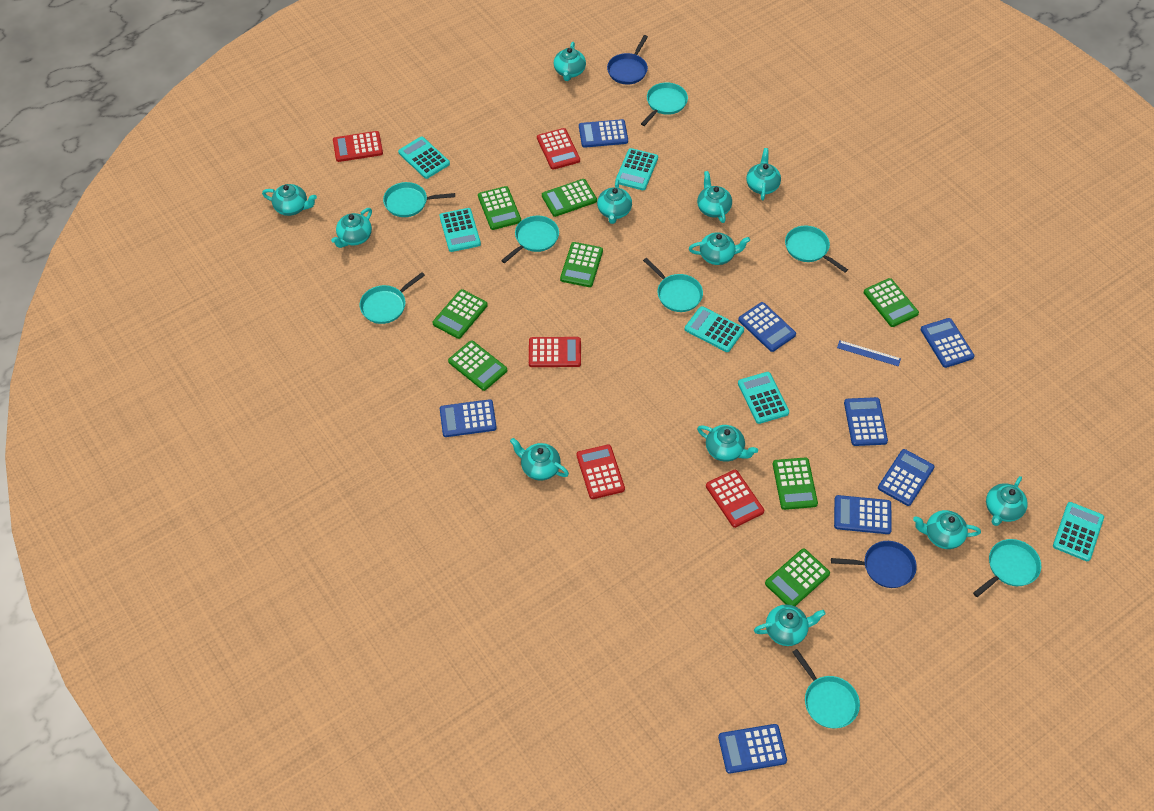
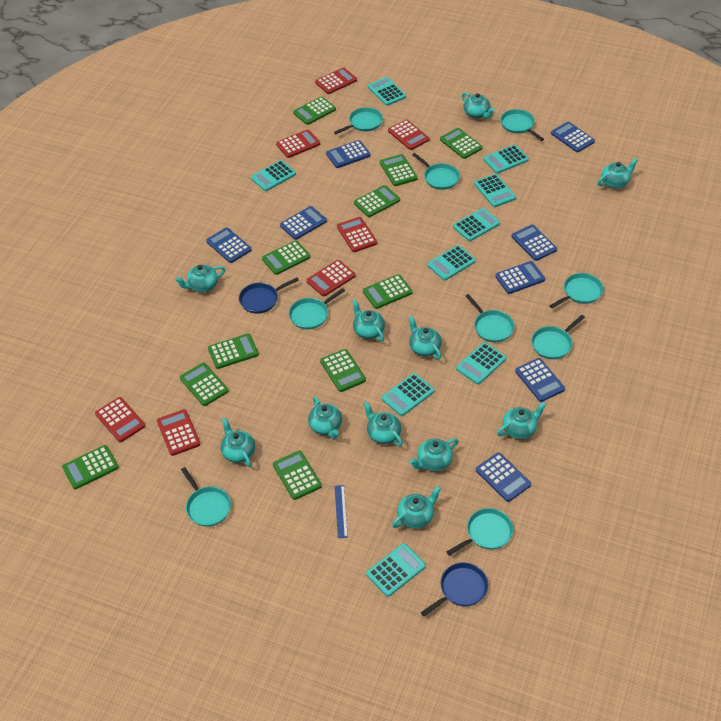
green calculator: [433,289,488,339] [448,340,507,391] [478,186,521,230] [542,179,597,217] [560,242,603,287] [765,549,830,606] [773,458,818,510] [864,278,919,327] = 8 -> [62,445,119,489] [180,363,229,406] [208,333,259,369] [262,240,310,275] [273,451,322,500] [293,97,336,125] [320,349,366,392] [354,185,400,217] [363,274,413,309] [380,154,418,186] [440,128,483,159] = 11
red calculator: [333,131,383,162] [529,337,581,367] [537,128,580,170] [576,444,625,499] [706,470,764,528] = 5 -> [95,397,145,442] [157,409,200,456] [276,129,320,158] [307,260,355,296] [315,67,357,94] [337,217,377,252] [388,119,430,150] = 7
turquoise calculator: [398,137,450,179] [439,208,481,252] [615,148,658,190] [685,306,744,352] [738,372,789,424] [1053,502,1104,561] = 6 -> [251,160,296,191] [366,543,426,597] [368,77,406,106] [382,373,434,416] [427,245,476,281] [453,208,500,241] [456,342,506,384] [474,174,516,207] [483,145,529,174] = 9
turquoise pan: [359,272,425,324] [383,182,455,217] [501,215,559,263] [641,82,688,126] [643,258,703,312] [785,226,848,272] [792,649,860,728] [973,539,1041,597] = 8 -> [181,467,231,527] [289,288,345,329] [334,107,383,134] [412,153,460,190] [446,508,513,556] [465,294,515,342] [500,109,544,141] [531,315,585,359] [550,273,603,308] = 9
turquoise teapot: [262,184,317,216] [331,208,372,248] [510,438,569,480] [554,42,586,81] [597,179,632,224] [689,232,750,265] [697,171,732,223] [697,425,758,462] [746,148,781,200] [754,605,826,646] [913,510,981,549] [986,476,1028,526] = 12 -> [175,265,226,292] [220,418,255,467] [308,397,342,439] [352,299,385,342] [364,402,403,446] [392,486,441,528] [409,316,442,360] [409,438,459,471] [462,92,495,119] [497,402,546,439] [598,158,638,188] = 11

